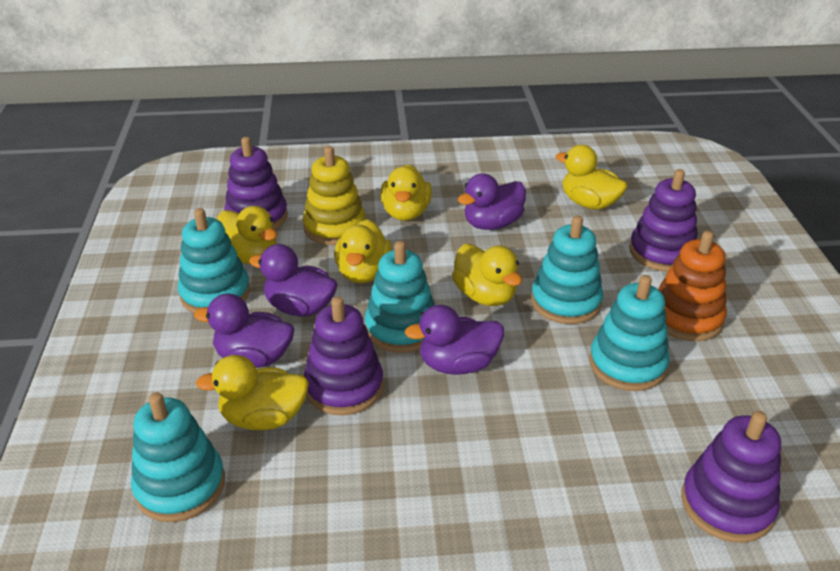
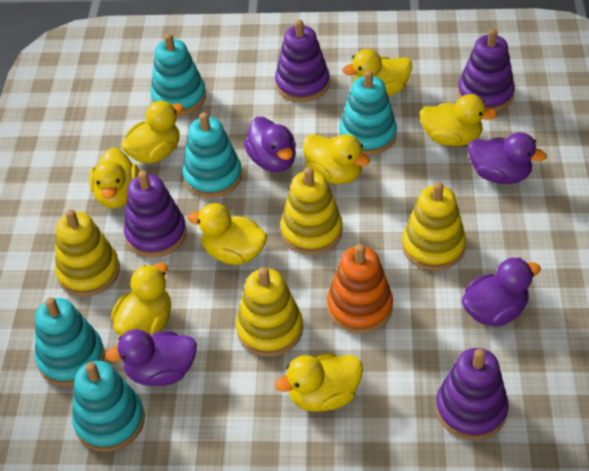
yellow duck: [196,355,309,430] [217,206,277,264] [334,219,392,283] [380,165,432,221] [452,244,522,306] [555,145,628,210] = 6 -> [89,147,139,208] [111,262,171,336] [121,101,184,164] [188,203,267,265] [275,353,363,412] [303,134,370,184] [343,49,412,97] [420,94,497,146] = 8
yellow stacking toy: [303,146,366,245] = 1 -> [55,209,120,297] [236,267,303,357] [281,167,343,255] [402,182,466,271] = 4

